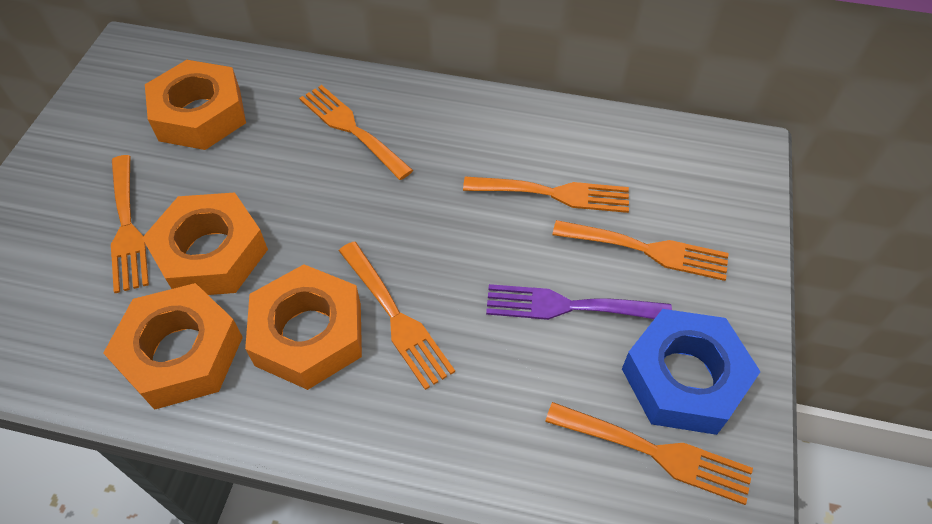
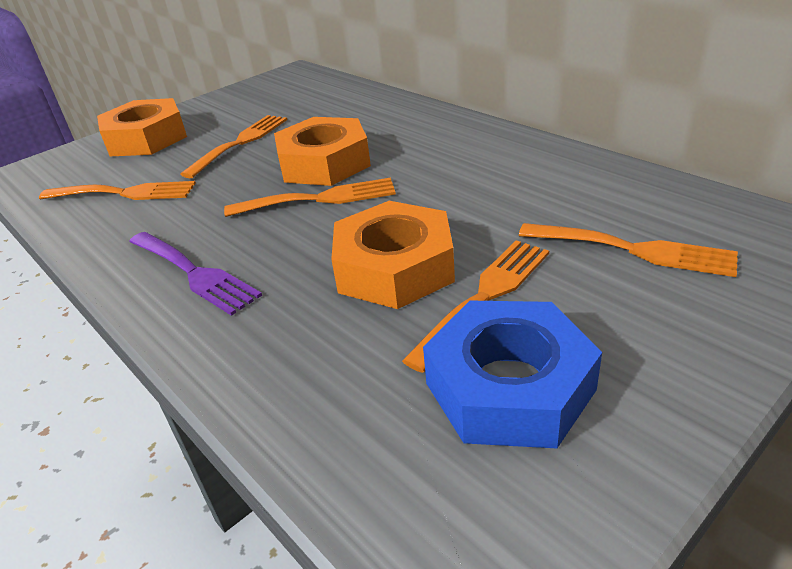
orange fork: [111,155,149,293] [299,85,413,180] [339,242,455,390] [463,177,629,213] [545,402,753,505] [552,220,729,281] = 6 -> [39,181,196,200] [180,115,287,178] [224,178,396,217] [402,240,549,373] [519,223,738,277] = 5
orange nut: [103,283,243,410] [142,192,268,295] [145,60,246,150] [245,264,362,390] = 4 -> [97,98,187,156] [274,117,371,186] [331,201,455,309] = 3

